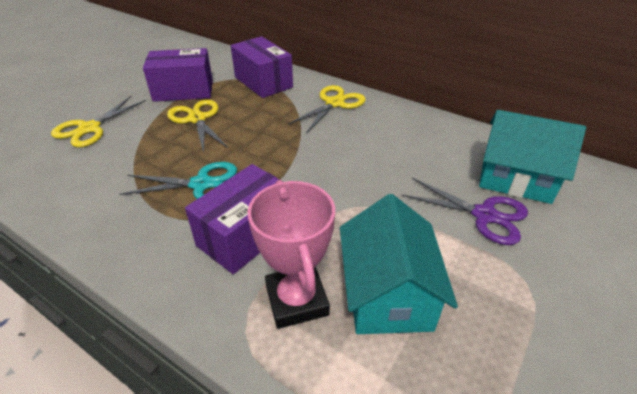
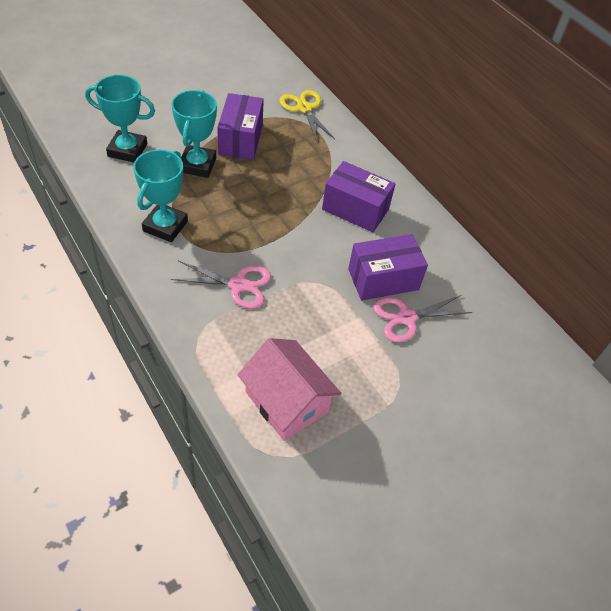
pink house: none = 0 -> [237,338,341,441] = 1
pink scissors: none = 0 -> [171,261,271,309] [373,295,472,342] = 2
pink trophy: [247,180,335,329] = 1 -> none = 0
purple scissors: [402,178,528,245] = 1 -> none = 0
turquoise house: [340,194,458,334] [479,110,586,204] = 2 -> none = 0
turquoise scissors: [120,162,237,199] = 1 -> none = 0
turquoise trophy: none = 0 -> [85,75,155,162] [133,149,188,242] [172,90,217,178] = 3
yellow scissors: [51,96,146,147] [167,100,228,154] [288,85,366,133] = 3 -> [279,90,335,141] = 1

